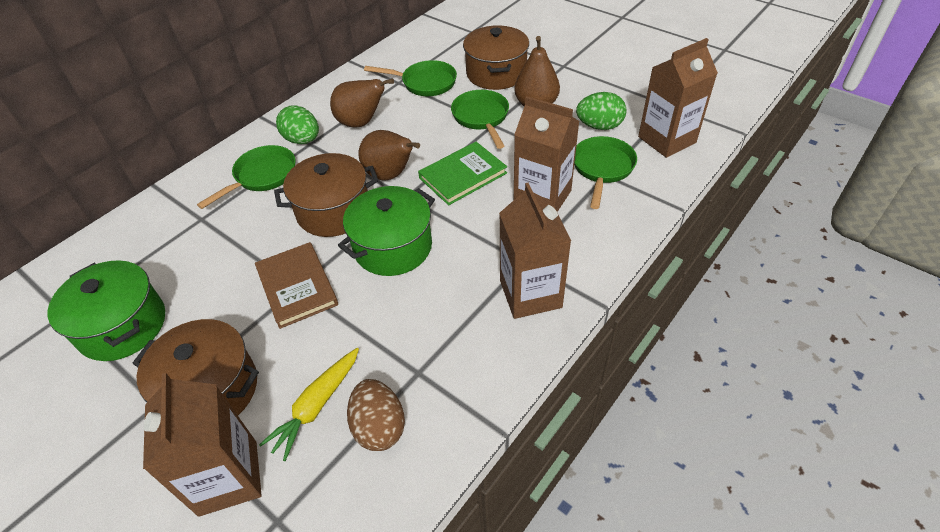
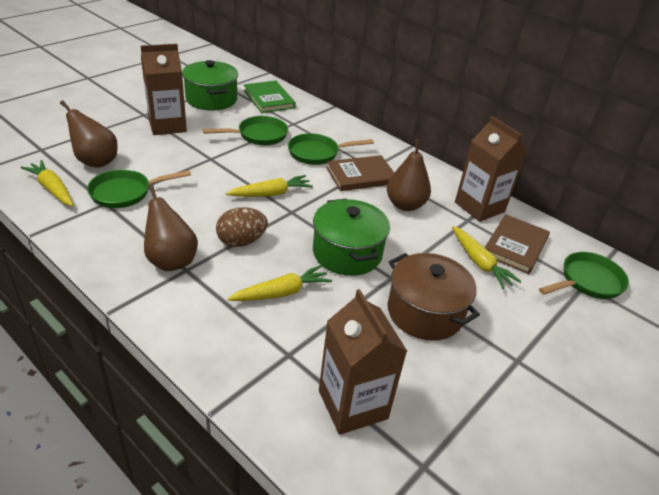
brown book: [255,242,338,329] = 1 -> [326,155,394,191] [485,214,550,274] = 2
brown carton: [143,373,262,517] [499,183,571,319] [514,96,580,212] [638,38,718,158] = 4 -> [141,44,187,135] [319,289,407,435] [455,116,527,222] = 3
brown pot: [132,319,259,415] [274,153,378,237] [463,25,529,90] = 3 -> [387,253,480,341] = 1
green egg: [276,105,319,144] [576,92,627,130] = 2 -> none = 0
yellow carrot: [259,348,359,461] = 1 -> [21,160,74,207] [226,175,313,197] [228,265,332,301] [452,226,522,289] = 4

